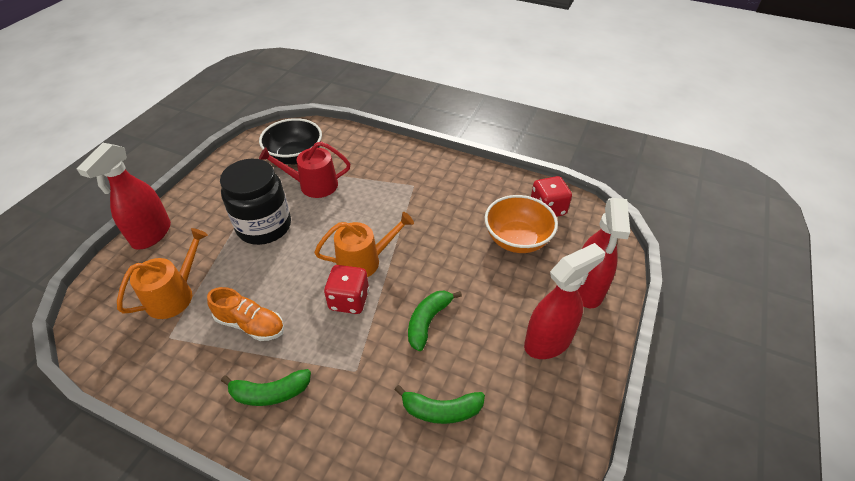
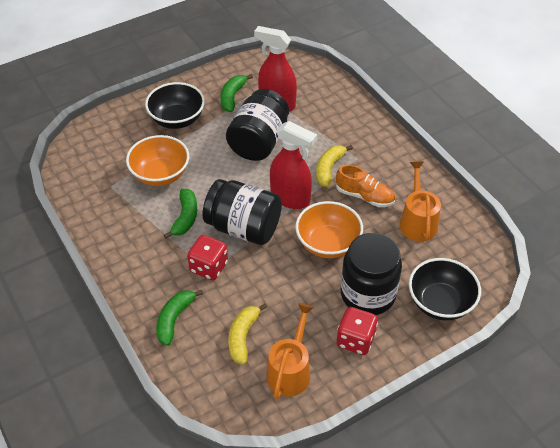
black bowl: [259,118,322,164] = 1 -> [145,82,205,129] [409,258,481,320] = 2
black jar: [220,159,291,245] = 1 -> [202,179,282,245] [226,89,289,161] [341,233,402,315] = 3
orange bowl: [485,195,558,253] = 1 -> [126,135,189,186] [295,201,363,258] = 2
red spray bottle: [76,143,171,250] [524,243,605,359] [578,198,630,308] = 3 -> [254,26,297,112] [270,121,317,209] = 2
red watering can: [259,142,350,198] = 1 -> none = 0
yellow banana: none = 0 -> [228,303,267,365] [316,145,353,187] = 2

